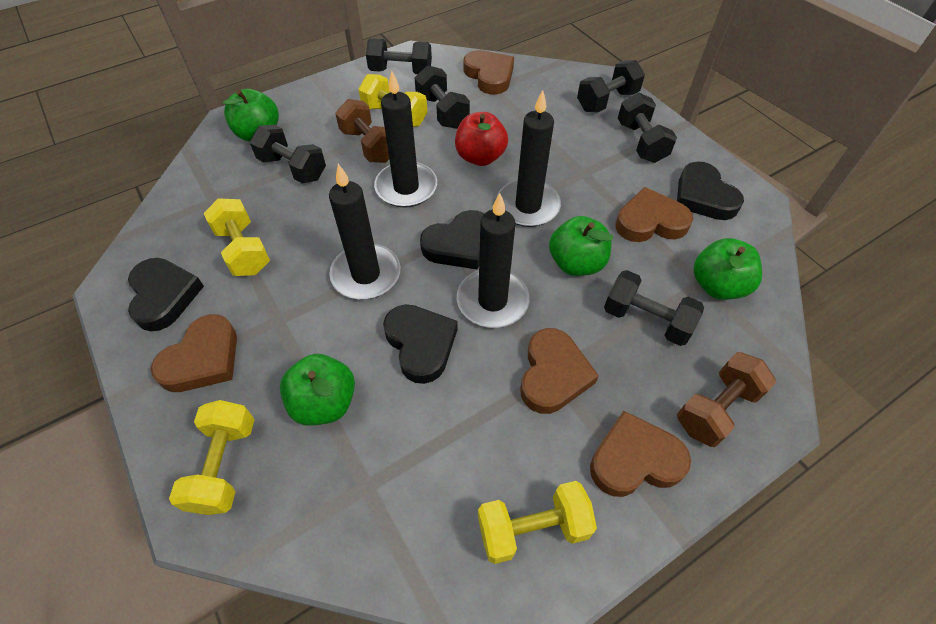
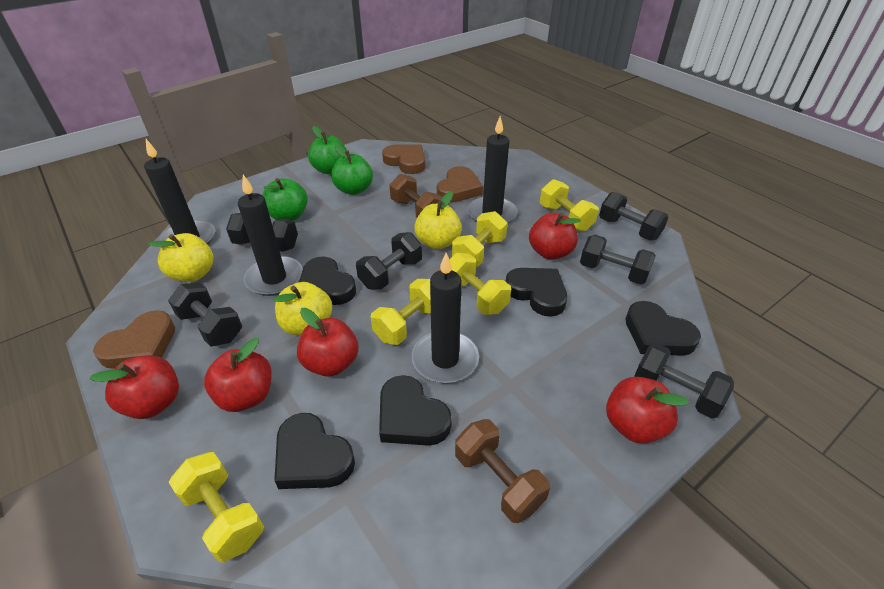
black heart: [128,258,204,331] [383,304,458,384] [420,210,485,270] [677,162,744,220] = 4 -> [274,413,355,489] [299,256,356,305] [379,375,452,446] [506,268,567,317] [625,301,701,356] = 5
brown heart: [151,314,237,392] [463,50,514,95] [520,328,599,414] [590,411,691,497] [615,187,693,242] = 5 -> [93,310,175,369] [382,145,425,174] [437,166,483,203] = 3
green apple: [223,89,279,141] [280,354,355,425] [549,216,613,276] [693,238,762,300] = 4 -> [262,178,308,221] [308,126,347,174] [331,144,373,195] = 3
red apple: [455,112,508,166] = 1 -> [89,355,179,419] [204,338,272,412] [297,308,359,377] [529,213,581,260] [606,377,689,444] = 5
yellow apple: none = 0 -> [148,233,213,282] [273,282,332,336] [414,191,462,250] = 3
yellow dumbbell: [169,400,254,515] [204,198,270,276] [358,74,428,127] [478,481,597,564] = 4 -> [169,452,264,562] [371,279,431,345] [449,253,511,315] [452,211,507,267] [540,179,599,232] = 5

